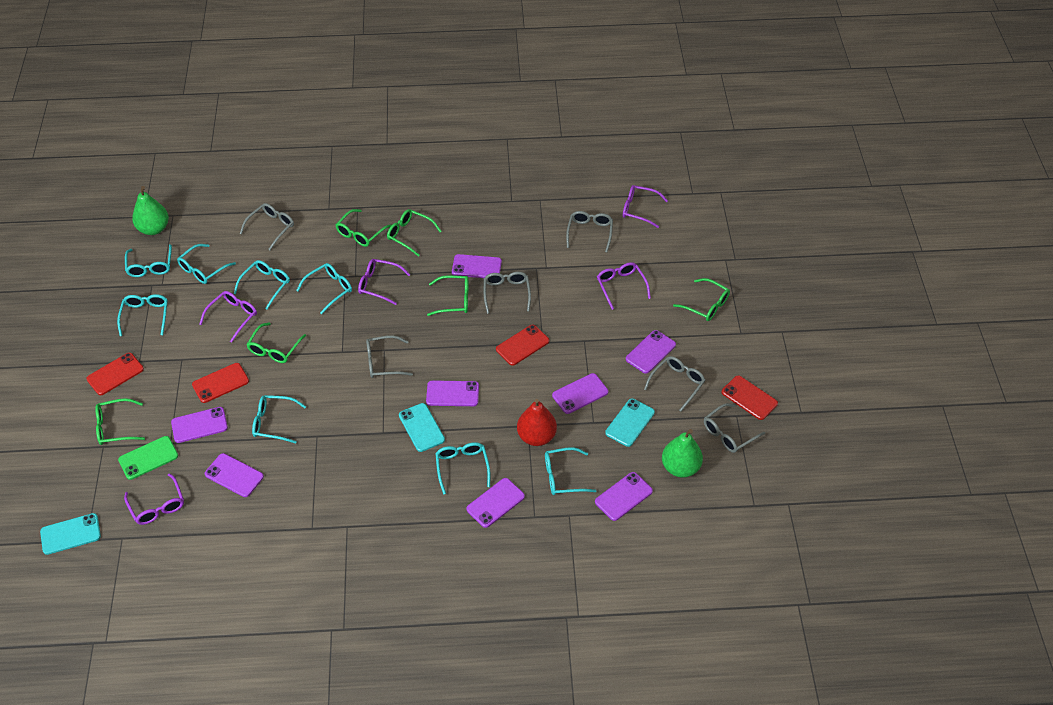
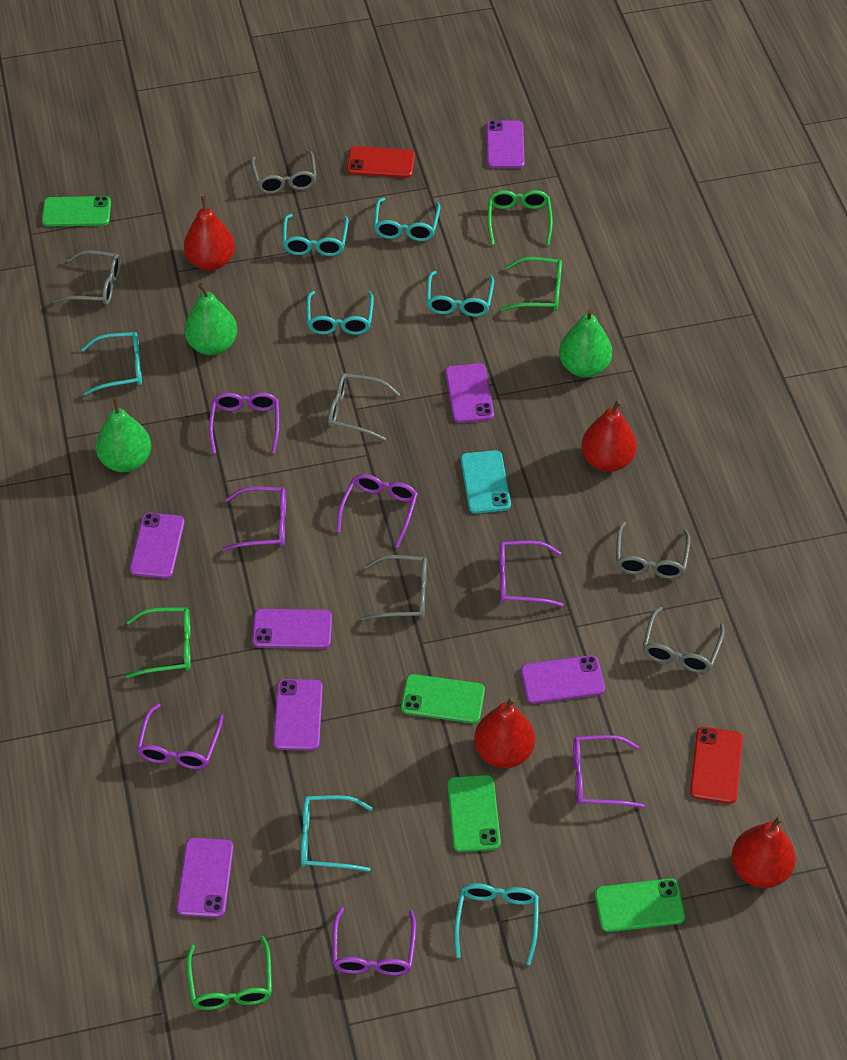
green glasses: [95,398,145,445] [246,322,306,363] [336,209,392,247] [387,209,441,257] [427,275,469,316] [673,278,730,321] = 6 -> [125,607,191,678] [186,936,272,1010] [488,190,553,245] [501,257,562,311] = 4
green pear: [132,186,169,235] [662,429,703,478] = 2 -> [96,397,151,472] [184,283,237,355] [559,308,612,377] = 3
green phone: [118,436,178,480] = 1 -> [42,196,111,227] [401,674,485,723] [448,775,501,852] [595,878,685,932] = 4
purple glasses: [124,473,184,525] [200,291,257,342] [358,259,410,305] [597,262,651,310] [623,185,668,228] = 5 -> [137,703,224,770] [209,392,279,453] [222,486,286,551] [332,907,416,975] [337,474,418,547] [499,541,564,607] [573,735,644,808] = 7
purple phone: [171,407,228,443] [205,453,264,497] [426,381,479,406] [452,254,502,278] [466,478,525,528] [552,373,608,414] [595,472,653,521] [626,330,676,374] = 8 -> [130,513,185,579] [177,838,233,918] [252,609,332,649] [273,679,323,750] [445,363,494,423] [486,120,525,168] [521,655,605,704] = 7
red pear: [517,399,557,446] = 1 -> [184,196,235,271] [474,696,535,768] [581,399,637,472] [732,816,796,888] = 4
red phone: [86,353,144,395] [192,363,249,403] [496,325,549,366] [722,376,778,420] = 4 -> [347,146,415,178] [690,727,743,804] = 2
turquoise glasses: [117,294,168,336] [125,244,172,277] [177,244,236,284] [234,260,290,310] [252,395,306,444] [296,263,352,314] [435,442,491,495] [545,447,596,495] = 8 -> [81,332,142,395] [282,214,349,256] [301,795,373,872] [306,291,374,335] [374,198,440,241] [426,271,494,317] [454,883,539,965] = 7
turquoise phone: [40,513,101,555] [399,403,445,452] [605,398,655,447] = 3 -> [461,450,511,514] = 1

